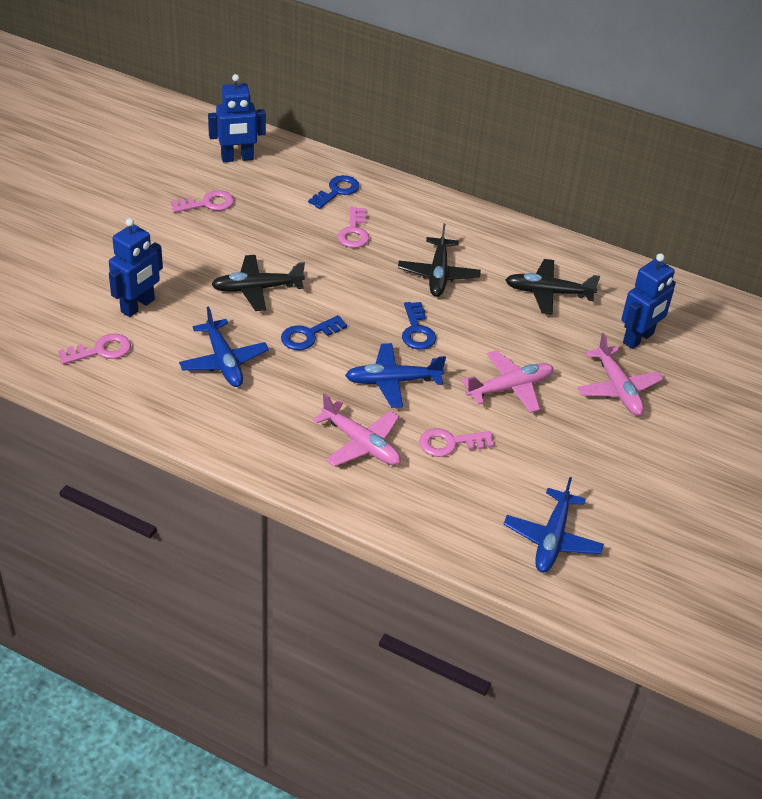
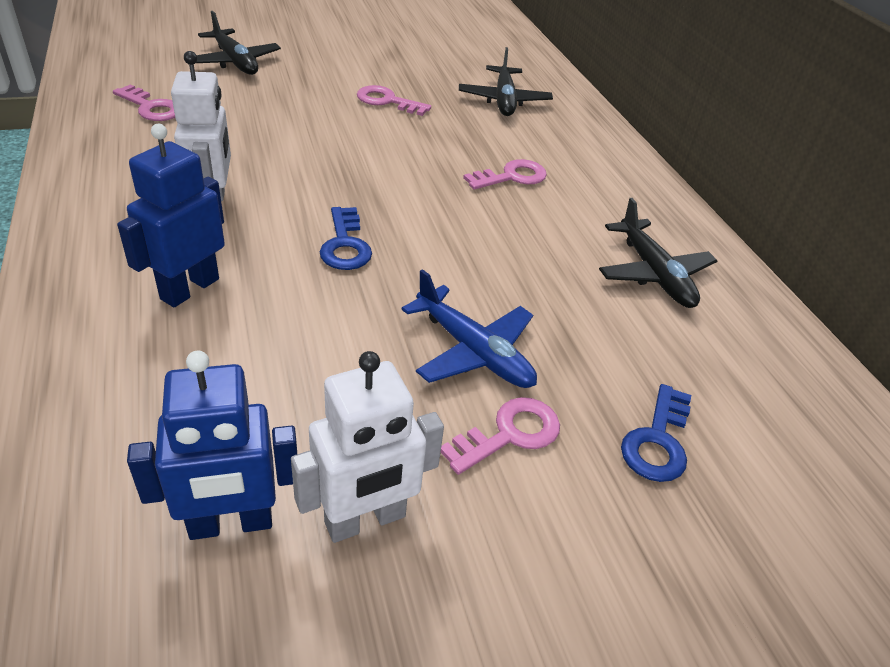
blue key: [281,315,347,350] [308,175,359,209] [402,302,436,349] = 3 -> [320,207,372,270] [621,384,691,482] = 2
blue plane: [179,306,269,387] [345,343,446,408] [503,477,604,573] = 3 -> [401,269,537,388] = 1
blue robot: [109,218,163,317] [208,74,266,162] [621,253,676,349] = 3 -> [117,124,225,307] [127,351,297,540] = 2
pink plane: [313,393,401,467] [462,350,553,413] [577,333,663,416] = 3 -> none = 0
white robot: none = 0 -> [171,51,231,201] [291,351,444,543] = 2

